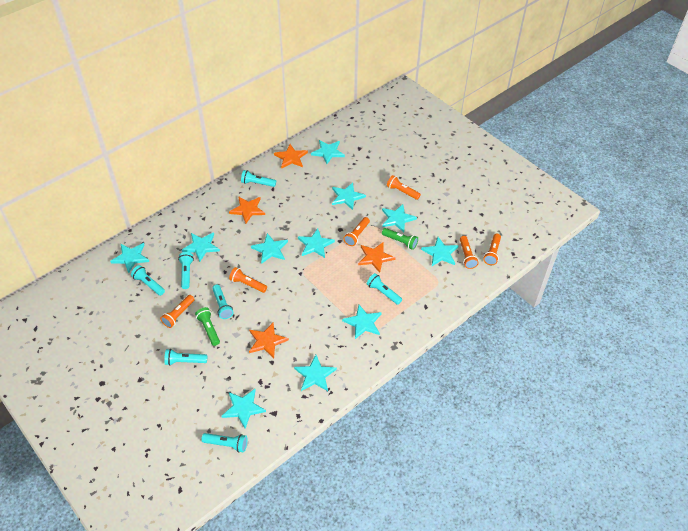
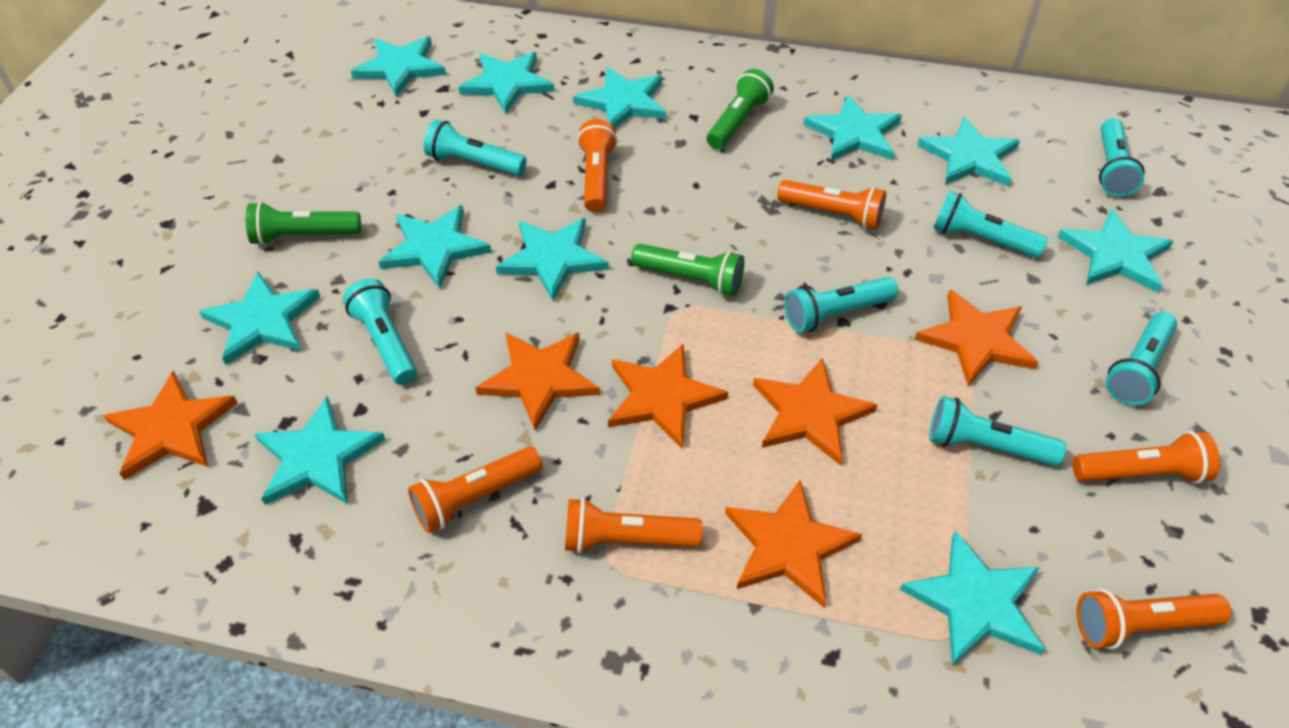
green flashlight: [195,307,220,346] [382,228,418,250] = 2 -> [246,202,361,245] [631,244,744,296] [707,69,774,149] = 3
orange star: [229,196,265,224] [249,323,289,358] [274,144,308,169] [358,242,396,273] = 4 -> [104,371,237,480] [475,333,600,431] [608,344,728,448] [725,480,862,607] [753,358,877,466] [914,290,1038,386] = 6

